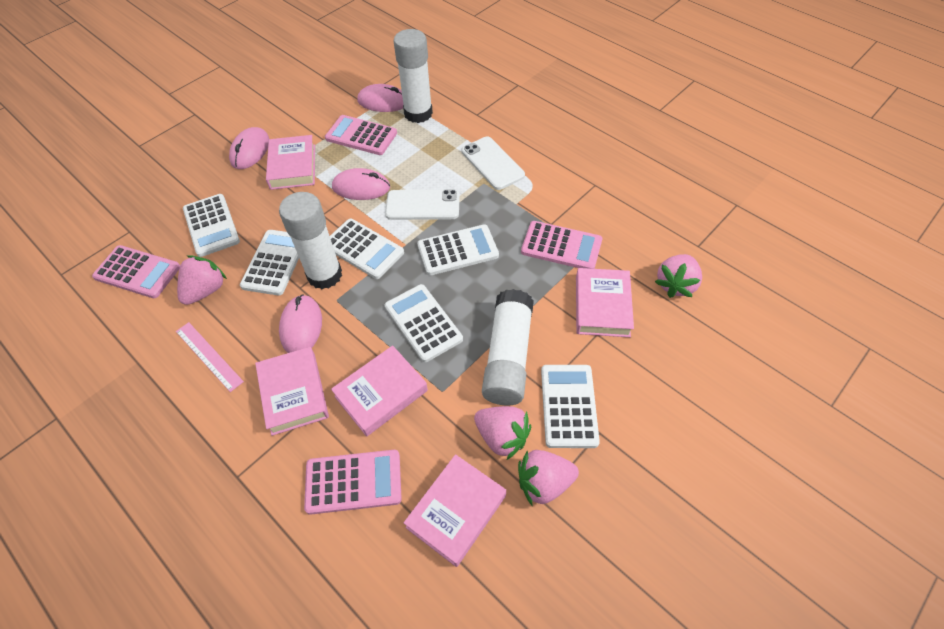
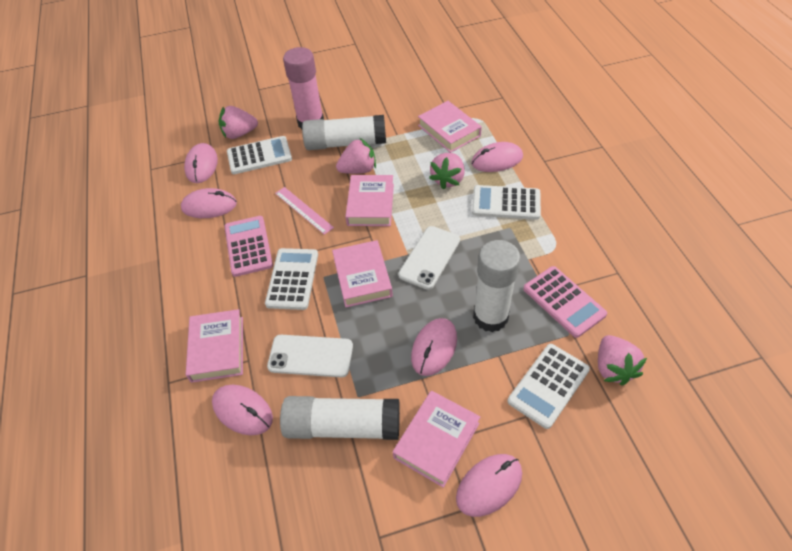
pink calculator: [92,245,180,298] [304,450,402,515] [325,115,397,155] [521,221,602,269] = 4 -> [224,216,273,277] [523,266,607,338] = 2
pink glue stick: none = 0 -> [283,47,324,130] = 1
pink mouse: [229,127,269,169] [279,294,322,353] [332,168,390,200] [357,84,403,112] = 4 -> [181,188,237,218] [184,143,218,183] [212,385,273,435] [411,318,457,376] [456,454,522,517] [471,142,523,172] = 6
white calculator: [183,194,240,257] [240,230,299,296] [330,219,404,279] [384,284,463,362] [417,224,499,276] [541,365,600,448] = 6 -> [227,136,292,174] [265,248,318,310] [472,185,541,220] [507,344,590,429] = 4

